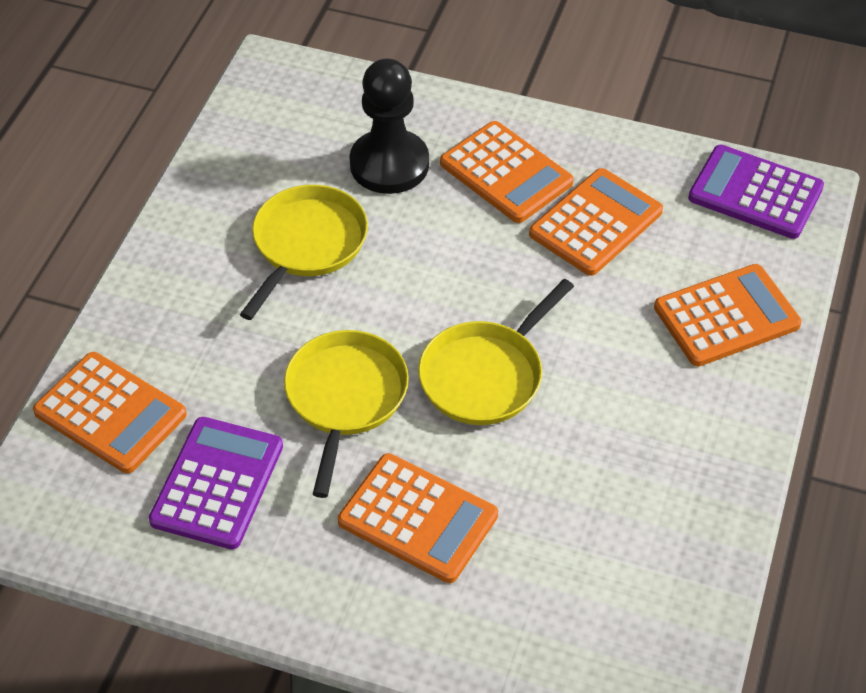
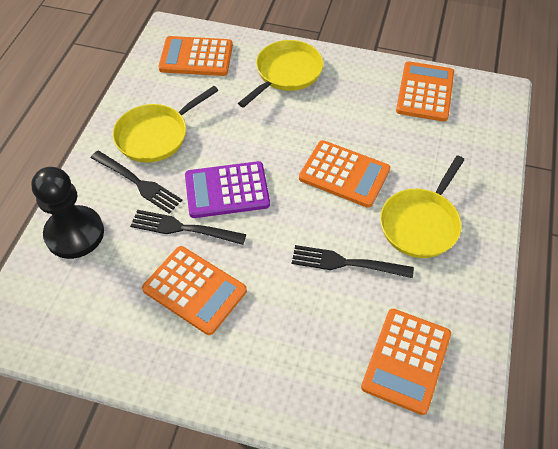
black fork: none = 0 -> [91,151,183,213] [130,210,246,245] [292,245,414,278] = 3
purple calculator: [149,417,283,549] [688,145,824,239] = 2 -> [185,161,270,218] = 1

